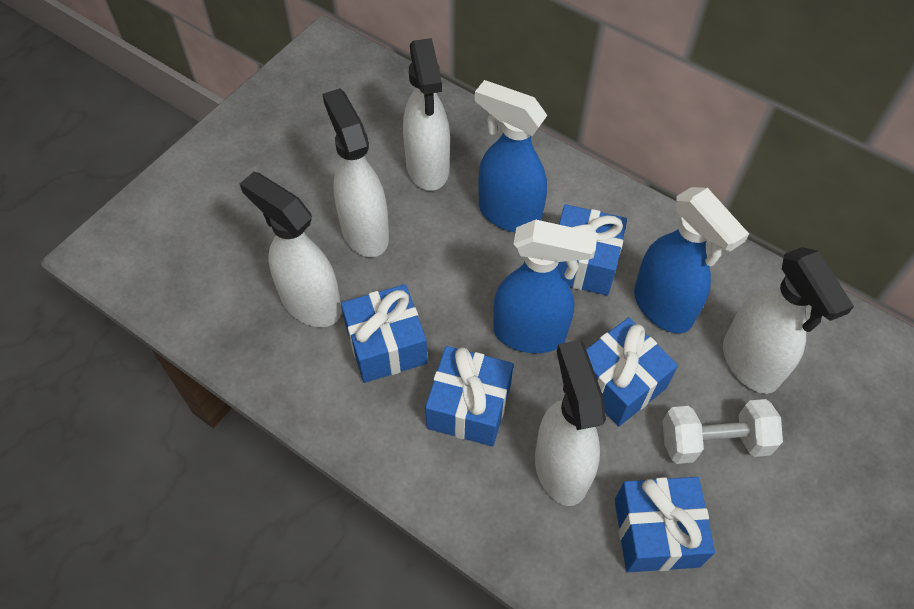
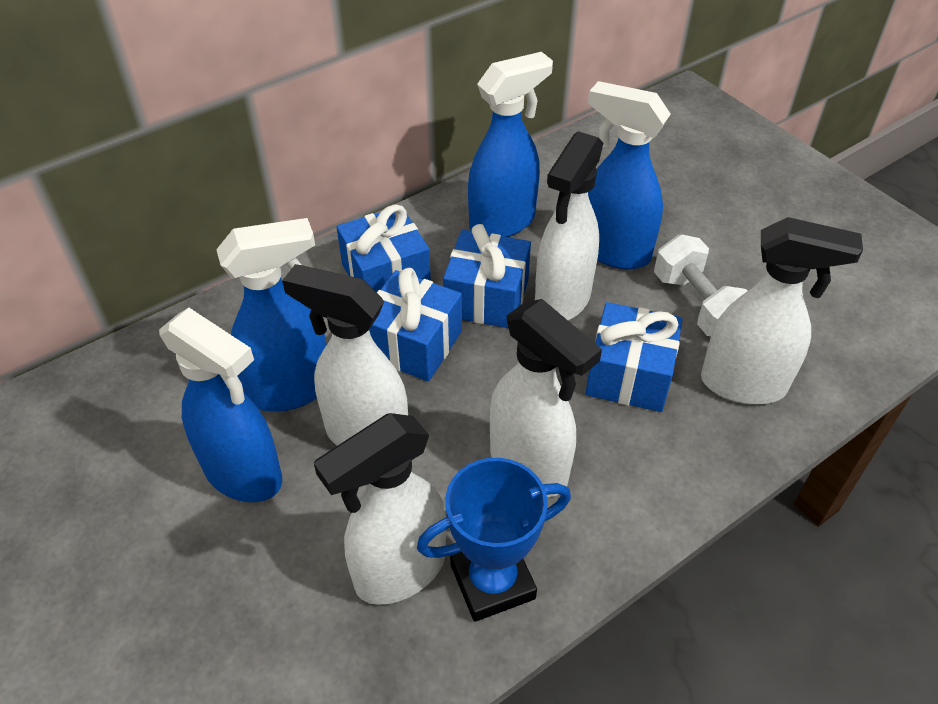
blue gift: [341,284,428,383] [425,346,514,447] [557,204,627,296] [586,317,678,426] [615,477,715,572] = 5 -> [337,204,431,293] [369,268,462,382] [443,224,531,328] [586,302,683,412] = 4
blue spray bottle: [475,80,547,232] [493,220,598,353] [634,187,749,333] = 3 -> [159,308,282,502] [216,218,327,412] [468,52,553,237] [588,81,671,269] = 4
blue trophy: none = 0 -> [417,458,571,622] = 1

